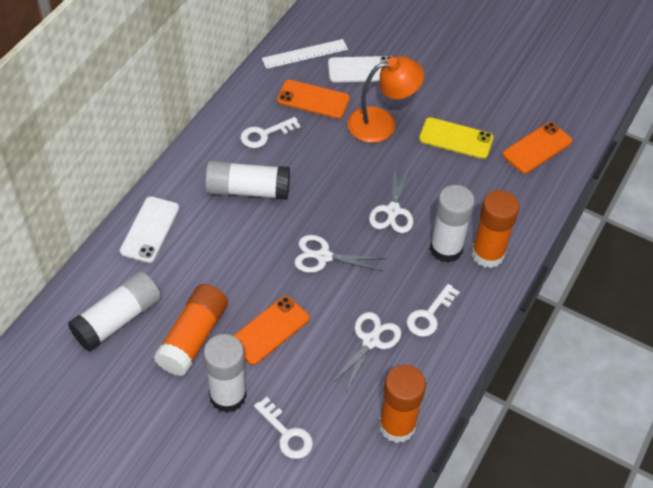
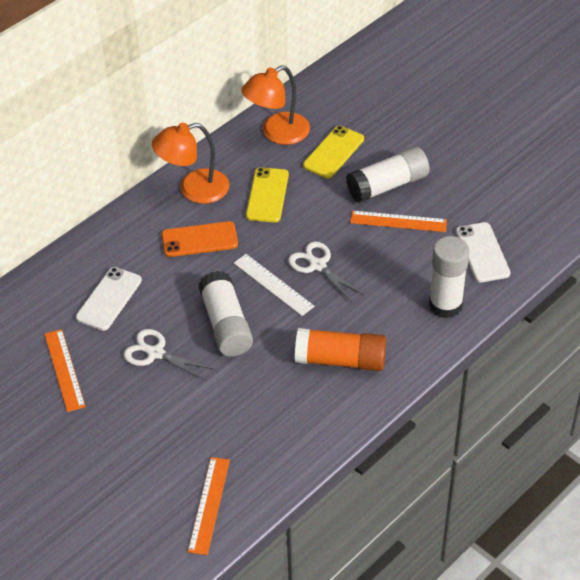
orange glue stick: [154,284,228,376] [379,365,426,443] [472,190,519,268] = 3 -> [295,328,386,371] = 1
orange lamp: [347,56,424,143] = 1 -> [152,123,229,204] [241,65,310,145] = 2
orange phone: [233,296,310,365] [277,80,350,119] [503,122,573,174] = 3 -> [162,221,238,257] = 1
orange ruler: none = 0 -> [44,329,86,412] [188,457,230,555] [350,211,447,232] = 3
white glue stick: [68,271,161,351] [203,334,247,413] [205,160,290,200] [430,185,475,263] = 4 -> [199,271,253,356] [346,146,430,203] [429,236,470,318] = 3
white key: [241,117,300,148] [254,397,313,459] [407,284,460,337] = 3 -> none = 0
white scissors: [294,235,385,273] [330,312,401,392] [369,167,413,233] = 3 -> [124,329,215,381] [288,241,364,302] = 2
yellow phone: [419,117,493,159] = 1 -> [246,168,289,222] [303,126,364,178] = 2

